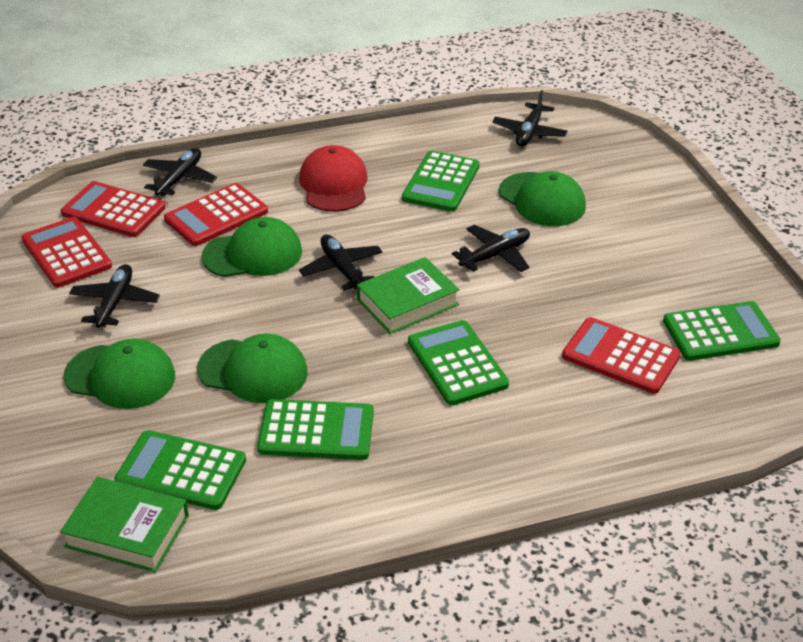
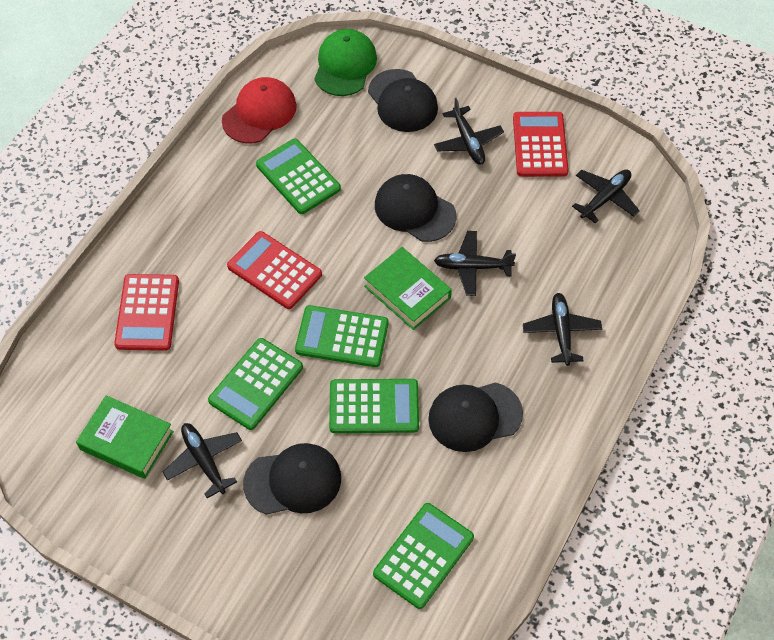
black cap: none = 0 -> [243,443,341,515] [368,69,438,132] [375,174,456,242] [428,382,523,452] = 4
green cap: [64,339,175,409] [197,333,308,403] [202,217,302,277] [499,171,586,226] = 4 -> [314,29,377,96] = 1
red calculator: [21,217,112,288] [61,181,166,237] [164,183,268,246] [562,317,681,394] = 4 -> [114,274,179,351] [227,231,322,309] [513,112,569,177] = 3

